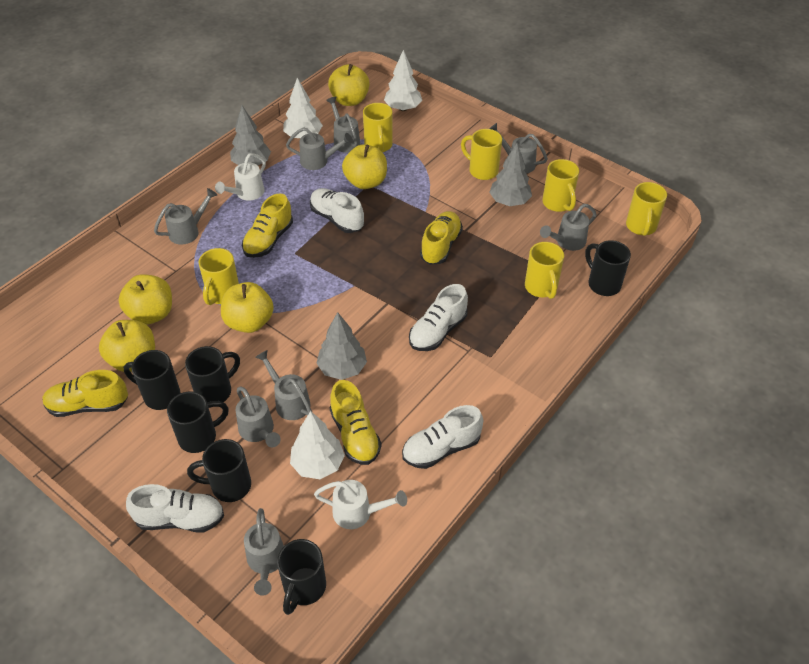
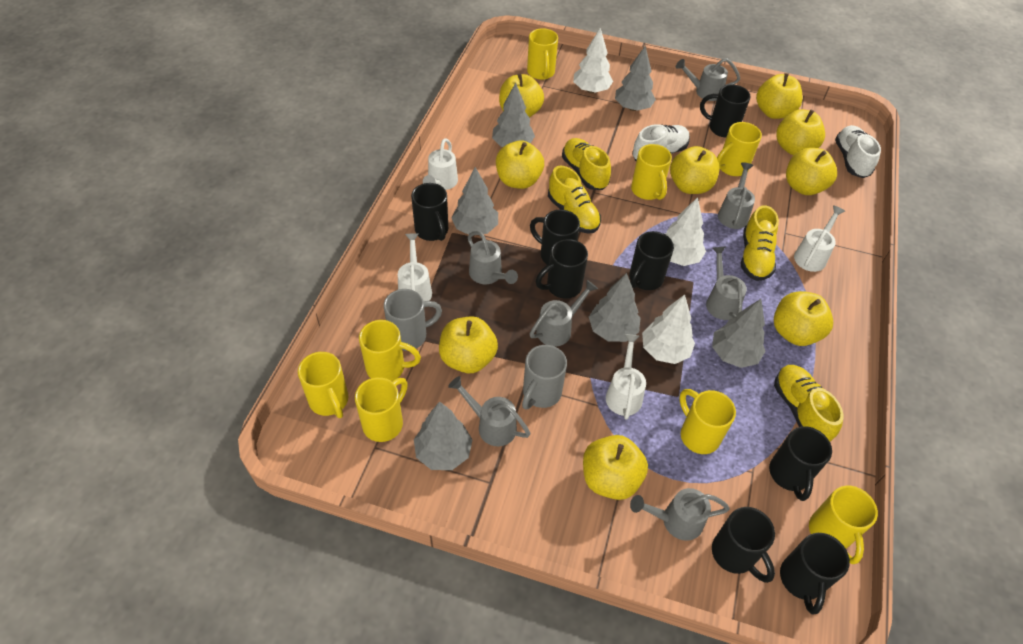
black mug: [123,350,180,410] [167,391,229,453] [185,346,240,402] [187,439,251,502] [277,539,326,615] [585,240,631,296] = 6 -> [411,183,448,241] [530,209,580,265] [536,239,588,299] [629,231,674,290] [700,84,751,137] [712,507,775,583] [769,426,832,501] [780,533,850,615] = 8
grey mug: none = 0 -> [384,289,442,351] [522,345,567,409] = 2
grey tree: [230,106,271,165] [316,312,367,380] [489,143,532,206] = 3 -> [414,401,473,470] [451,167,498,235] [492,83,535,147] [589,273,640,342] [615,46,656,111] [712,299,766,368] = 6
grey watering can: [154,188,217,245] [236,386,281,447] [244,508,284,596] [255,350,312,420] [286,127,353,170] [326,96,360,153] [489,123,548,174] [540,204,597,251] = 8 -> [448,376,530,446] [468,231,518,284] [530,280,598,347] [630,488,730,541] [676,58,740,101] [706,246,747,320] [718,162,755,229] = 7
white shoe: [126,484,224,532] [310,188,364,233] [402,405,483,469] [409,284,468,351] = 4 -> [632,124,690,161] [835,125,881,178] = 2
white watering can: [215,153,266,201] [314,480,407,529] = 2 -> [398,233,432,301] [423,138,458,190] [606,334,646,420] [794,206,845,272] = 4
yellow apple: [99,320,155,372] [119,274,172,325] [221,282,274,333] [328,64,370,106] [342,144,387,189] = 5 -> [439,316,498,373] [496,140,544,189] [499,73,544,118] [583,435,648,500] [670,146,720,194] [756,73,803,119] [774,291,833,346] [776,109,825,155] [786,148,837,195] = 9
yellow mug: [198,248,239,305] [363,103,393,152] [461,129,502,180] [525,242,564,299] [542,159,579,212] [626,182,667,236] = 6 -> [298,352,348,418] [355,377,408,442] [359,320,421,381] [527,28,558,80] [631,144,672,200] [679,389,736,454] [717,122,762,176] [809,485,878,564] = 8

